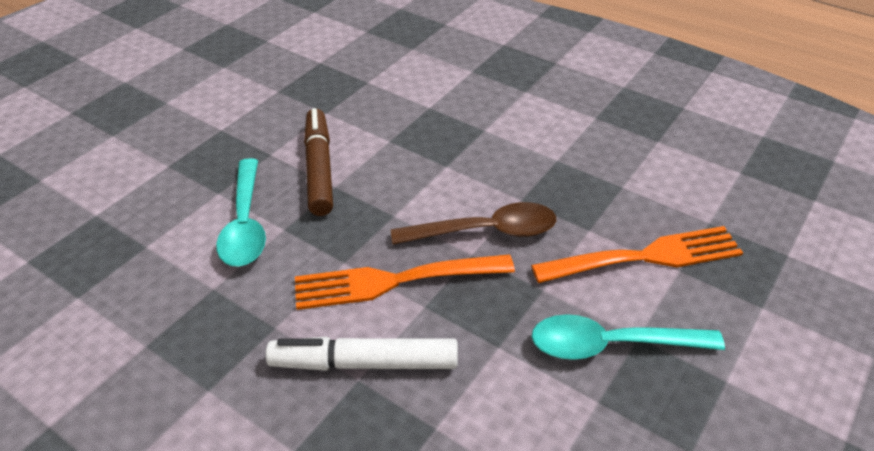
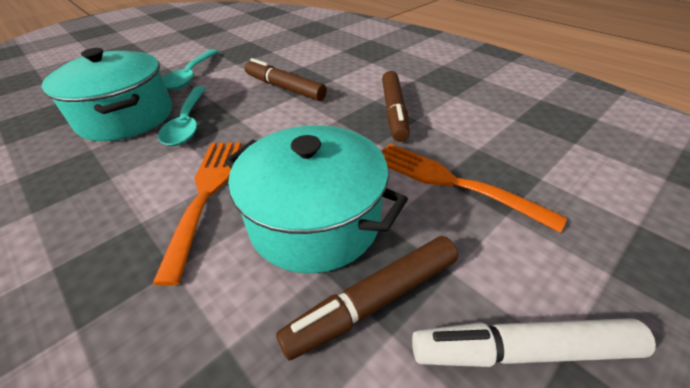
brown marker: [304,108,333,216] = 1 -> [245,58,327,101] [276,236,458,360] [382,71,410,142] = 3
brown spoon: [391,202,556,245] = 1 -> none = 0
turquoise pot: none = 0 -> [42,48,172,141] [225,125,408,273] = 2

